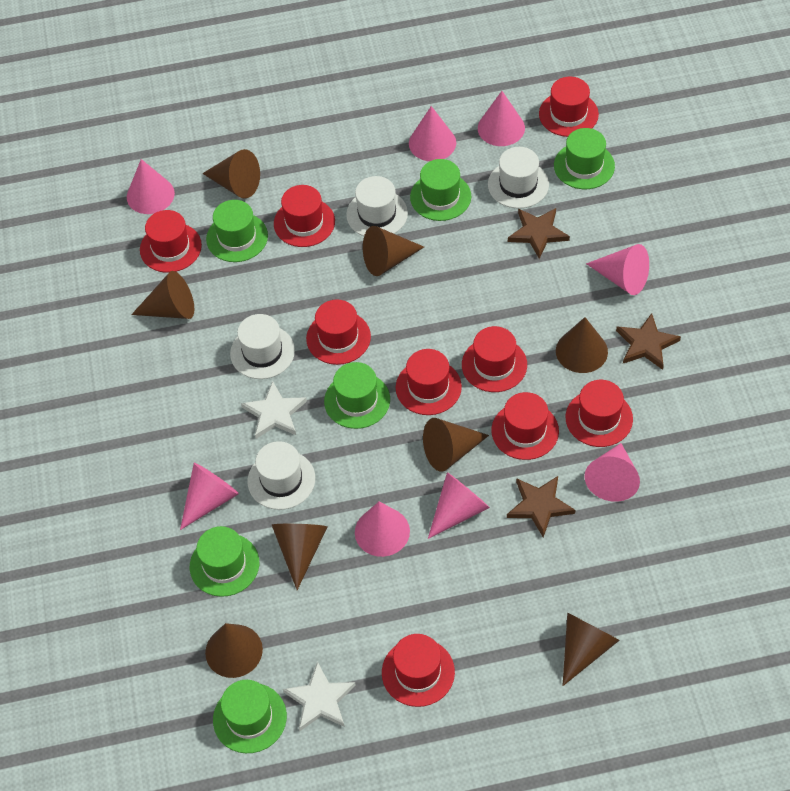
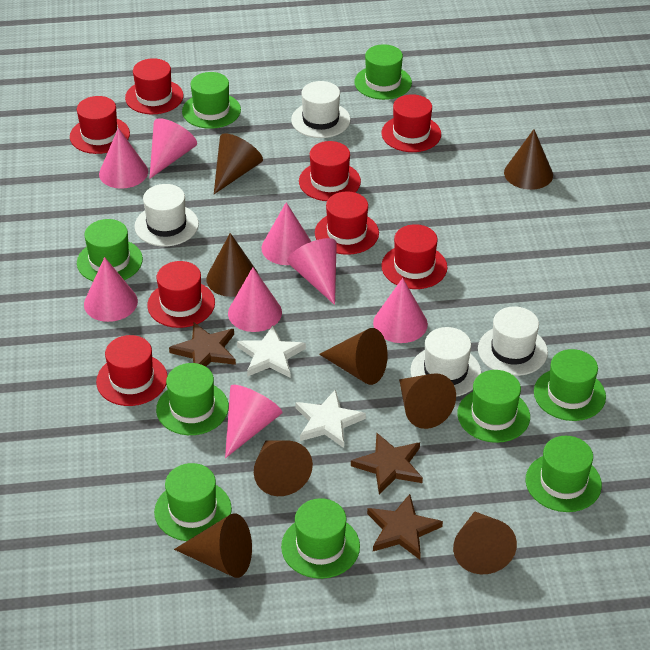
green hat: [190,526,259,597] [206,200,268,262] [213,680,287,753] [324,362,390,429] [410,159,471,221] [554,128,615,189] = 6 -> [77,219,143,281] [154,463,232,541] [156,363,229,435] [182,72,241,129] [281,498,360,579] [354,44,412,100] [457,370,530,443] [526,436,602,512] [534,349,606,421] = 9
red hat: [140,210,202,273] [274,185,335,247] [306,300,371,365] [382,634,455,707] [396,349,462,415] [462,326,527,392] [492,392,559,460] [539,77,599,137] [566,380,633,447] = 9 -> [70,96,130,154] [96,335,167,406] [125,58,183,114] [147,261,215,328] [299,141,361,201] [315,191,379,255] [381,224,447,289] [382,94,441,152] = 8

